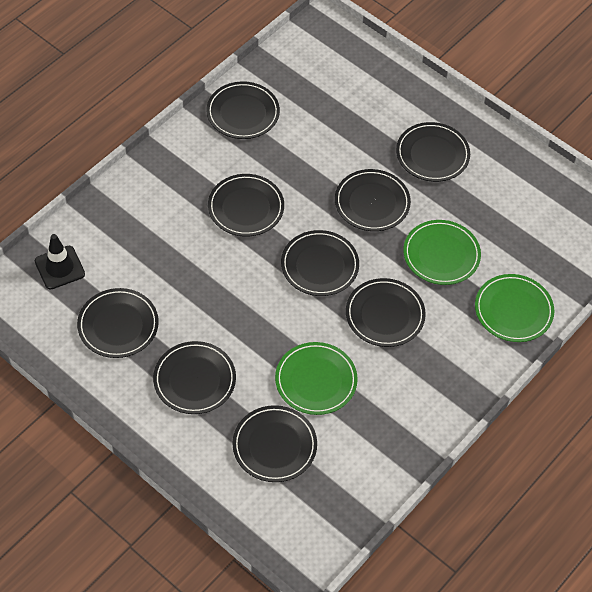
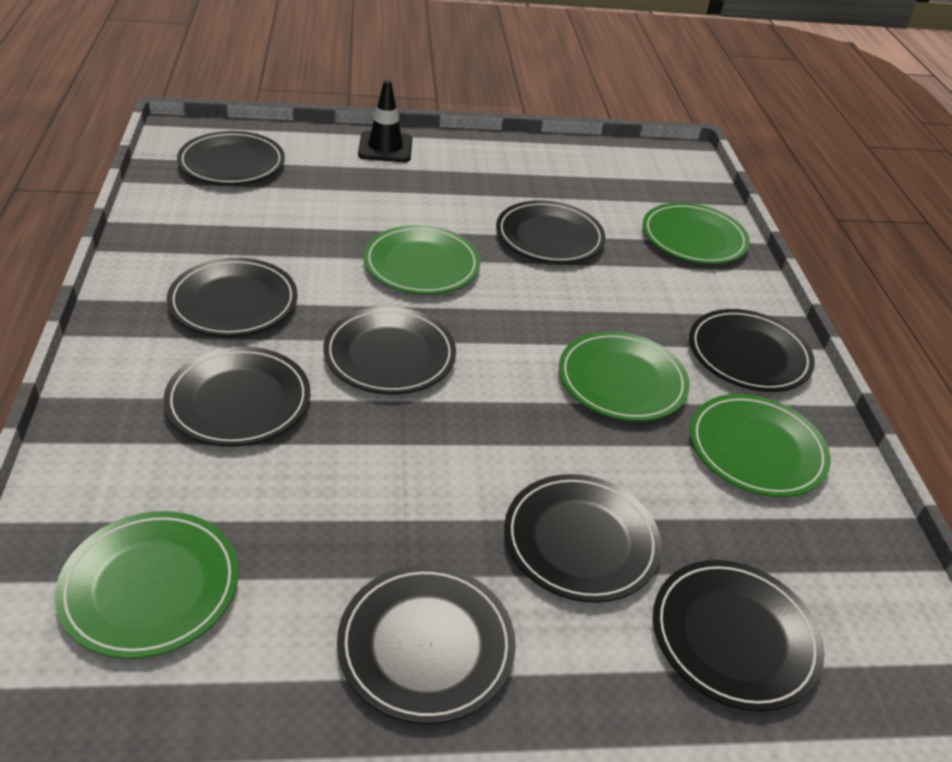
green plate: [275,342,358,415] [403,220,481,285] [475,274,554,342] = 3 -> [55,511,239,659] [363,225,480,294] [559,331,690,421] [642,203,750,264] [690,394,831,497] = 5

